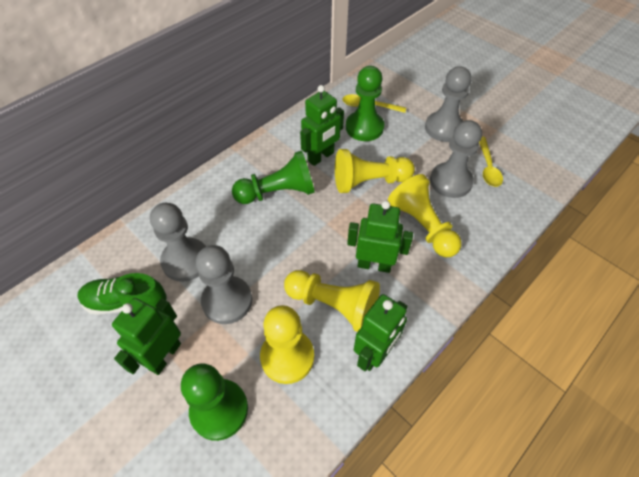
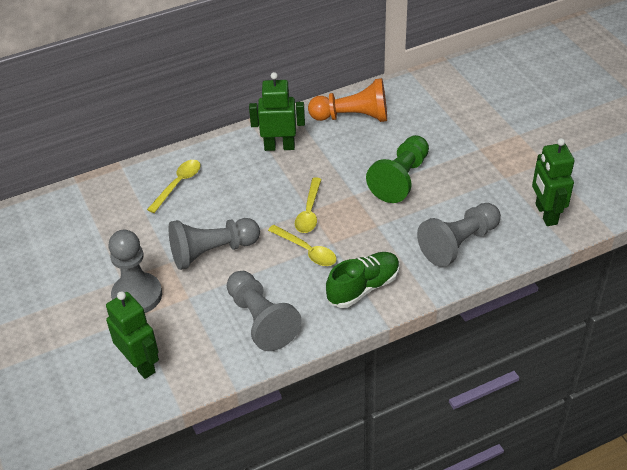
green pawn: [181,363,248,441] [232,151,315,204] [346,66,384,141] = 3 -> [366,135,429,203] = 1
green robot: [112,298,181,375] [300,85,344,166] [347,201,413,273] [354,294,408,371] = 4 -> [106,291,159,379] [249,72,305,151] [532,138,574,226] = 3
orange pawn: none = 0 -> [308,78,387,122] = 1
yellow pawn: [260,305,314,384] [284,270,380,332] [335,149,415,193] [388,174,461,257] = 4 -> none = 0
yellow spoon: [342,94,406,113] [479,136,503,187] = 2 -> [147,160,200,213] [268,225,337,266] [295,177,322,233] = 3

